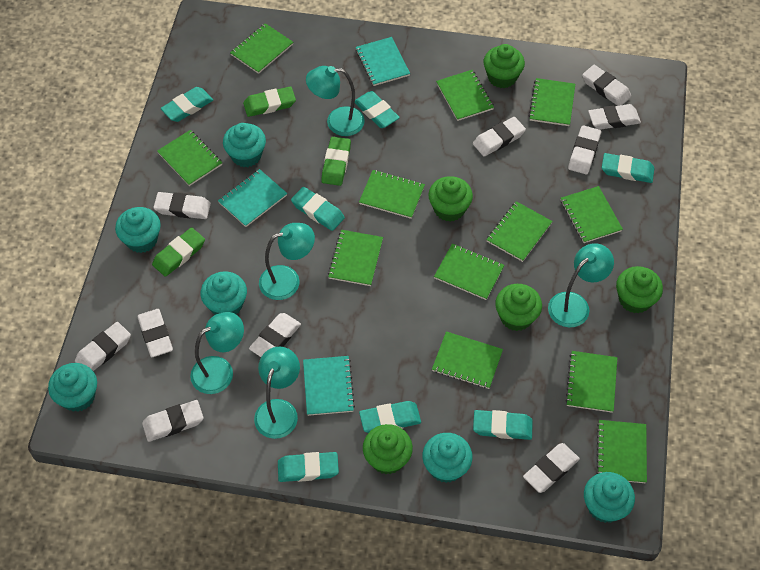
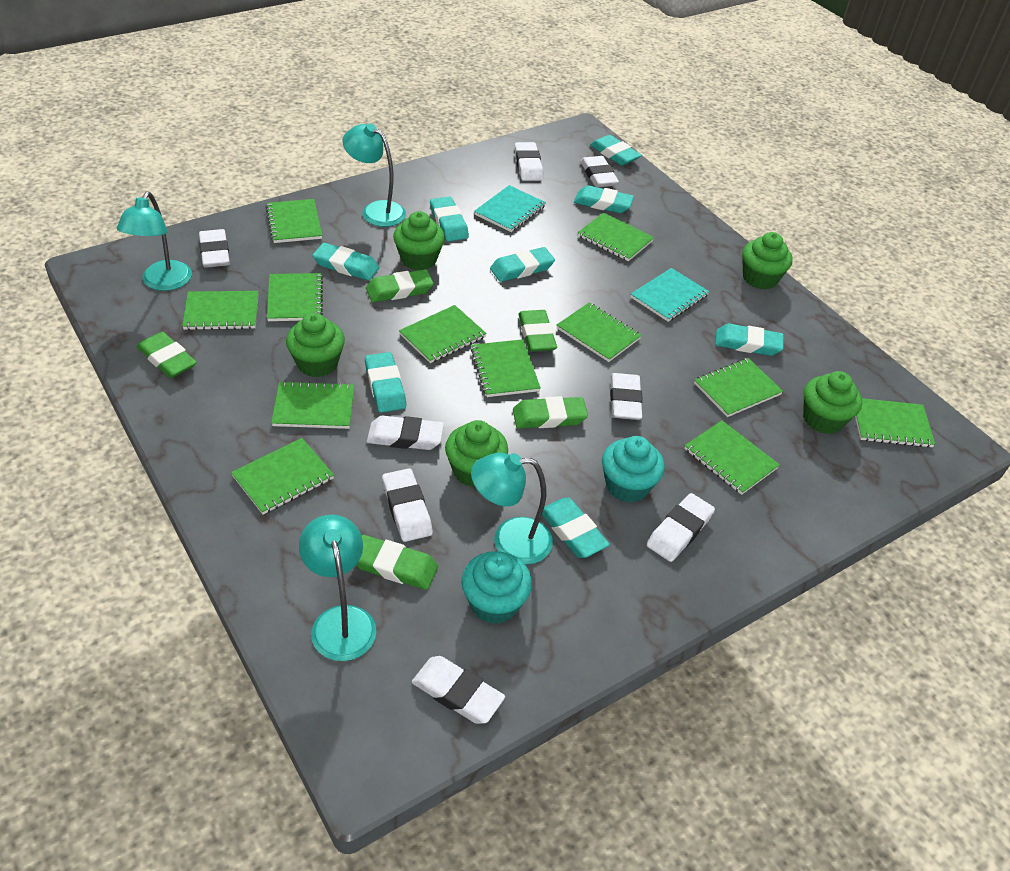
green eraser: [152,228,205,277] [243,87,296,117] [321,137,351,186] = 3 -> [137,332,197,378] [356,535,438,590] [366,269,433,302] [513,396,588,428] [518,310,557,352] = 5
turquoise cupcake: [48,363,97,412] [115,207,161,253] [201,271,247,315] [223,123,266,167] [422,433,473,483] [584,472,635,523] = 6 -> [461,551,532,624] [602,436,665,503] = 2
turquoise eraser: [161,87,213,122] [278,452,339,482] [291,187,345,231] [355,91,400,128] [359,401,421,433] [473,410,533,440] [602,153,655,183] = 7 -> [313,243,379,281] [365,352,406,413] [430,196,469,241] [490,247,555,282] [542,498,610,558] [574,185,634,213] [590,135,642,166] [715,323,784,356] = 8
turquoise lamp: [190,312,244,394] [254,347,300,439] [259,223,315,300] [306,66,365,136] [548,243,614,328] = 5 -> [117,192,192,291] [299,515,376,661] [342,124,406,227] [471,452,553,565] = 4
turquoise notebook: [218,169,287,227] [303,356,355,416] [356,37,410,86] = 3 -> [474,185,546,232] [631,268,709,322] = 2
white eraser: [75,322,131,371] [138,309,173,357] [142,400,204,442] [153,192,211,219] [249,313,301,357] [473,117,526,156] [523,443,580,493] [568,125,601,174] [582,65,631,106] [588,104,641,130] = 10 -> [199,229,230,268] [367,416,444,450] [382,468,433,542] [412,656,505,724] [515,142,543,181] [580,156,619,187] [610,373,643,420] [647,493,715,562] = 8

